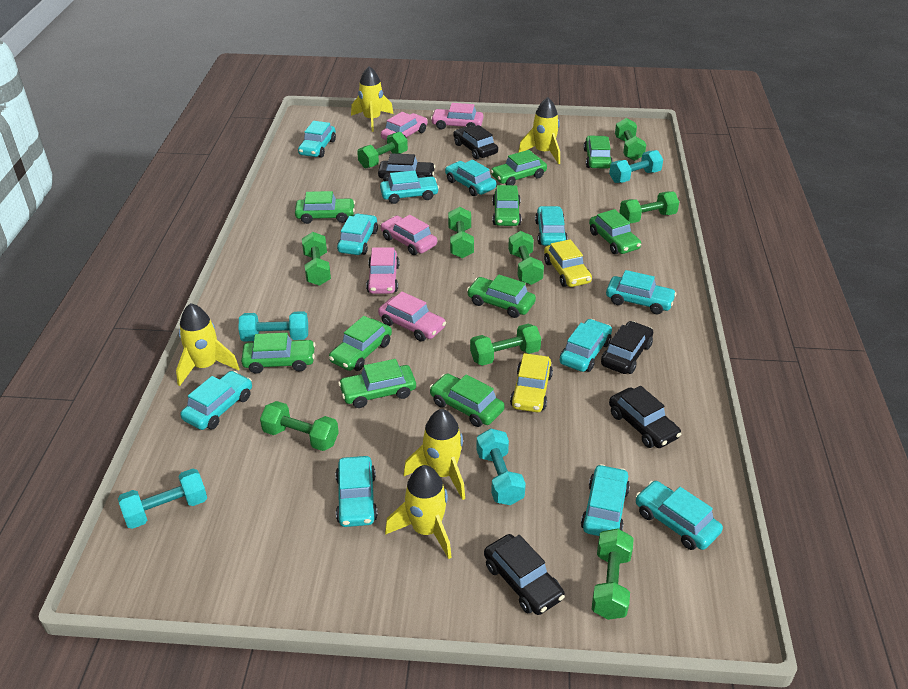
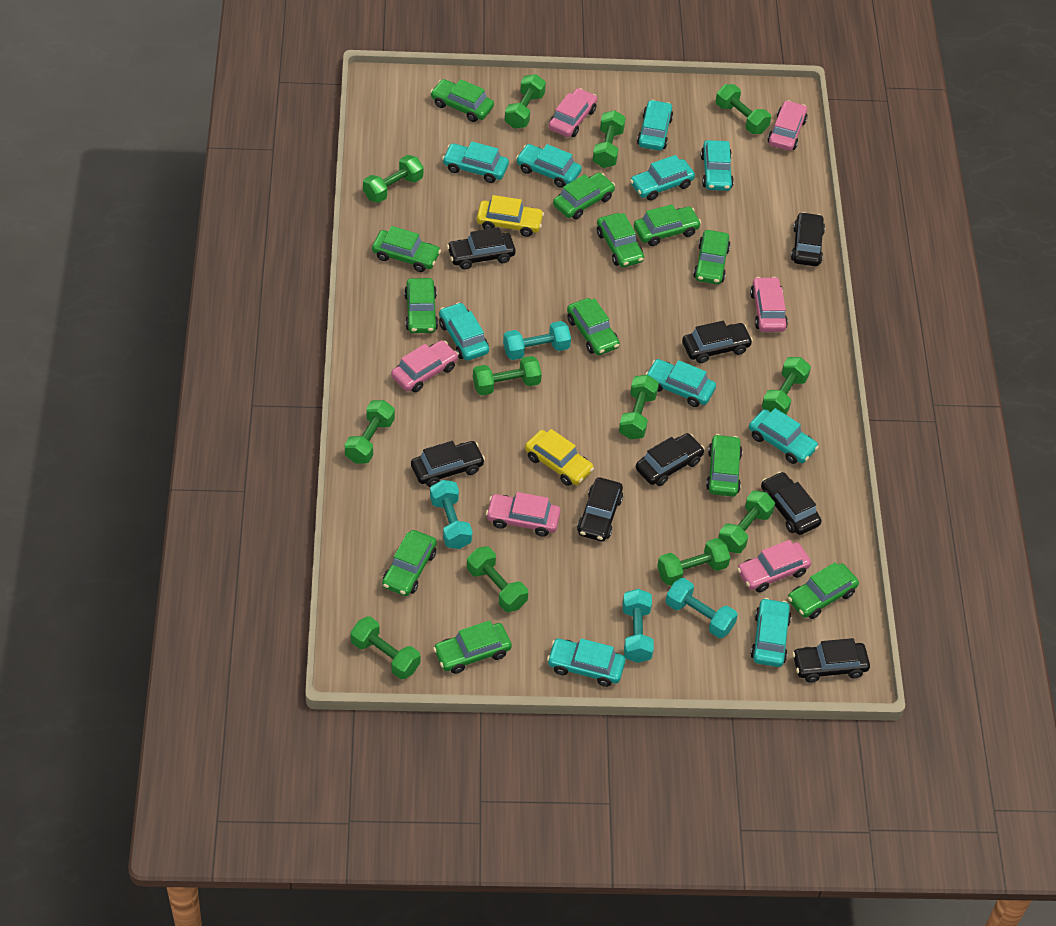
black car: [378,153,435,181] [453,125,498,159] [484,534,565,615] [601,321,653,374] [609,386,681,448] = 5 -> [411,441,485,487] [447,227,516,270] [577,477,623,541] [636,433,705,486] [682,321,753,363] [761,472,821,535] [791,212,825,266] [792,638,870,683] = 8
green car: [241,333,316,374] [295,191,355,224] [329,316,392,371] [338,359,416,408] [429,373,505,427] [467,274,536,318] [491,150,547,185] [492,185,521,226] [584,136,613,169] [589,209,641,254] = 10 -> [372,226,441,272] [382,530,437,596] [404,278,438,333] [430,79,494,122] [433,620,512,674] [553,173,615,219] [567,298,620,355] [597,213,644,267] [634,204,701,246] [693,230,730,284] [706,434,743,497] [788,562,859,619] = 12
green dumbbell: [260,401,339,451] [302,232,331,286] [357,132,408,168] [448,207,474,258] [470,324,541,366] [508,231,544,285] [592,528,634,620] [615,118,646,161] [619,191,679,223] = 9 -> [345,400,395,464] [350,616,421,679] [363,155,424,203] [467,546,528,612] [473,356,542,395] [505,74,546,129] [593,110,626,168] [619,375,659,439] [657,538,731,586] [716,84,771,134] [718,490,775,553] [762,357,811,414] = 12
pink car: [366,247,399,294] [378,292,446,341] [380,215,437,255] [381,112,427,140] [431,103,483,130] = 5 -> [391,340,459,392] [486,492,561,537] [549,88,597,137] [737,540,811,593] [750,277,788,332] [768,100,808,151] = 6
turquoise car: [180,371,252,430] [298,121,336,158] [335,456,378,527] [337,213,378,255] [380,170,439,204] [445,160,496,196] [535,206,568,246] [560,319,612,372] [581,464,630,536] [606,270,677,314] [635,481,723,550] = 11 -> [439,302,489,361] [442,141,509,183] [516,144,582,188] [547,638,626,687] [630,155,695,201] [637,100,673,151] [645,359,716,407] [701,140,734,191] [749,408,819,464] [750,598,791,667] = 10
yellow rocket: [176,303,240,386] [351,66,394,132] [385,465,452,559] [404,409,465,500] [518,97,560,164] = 5 -> none = 0

